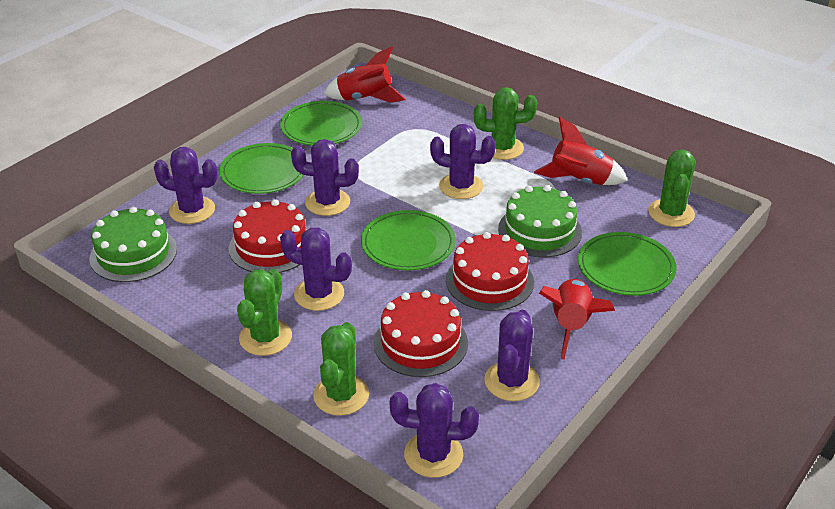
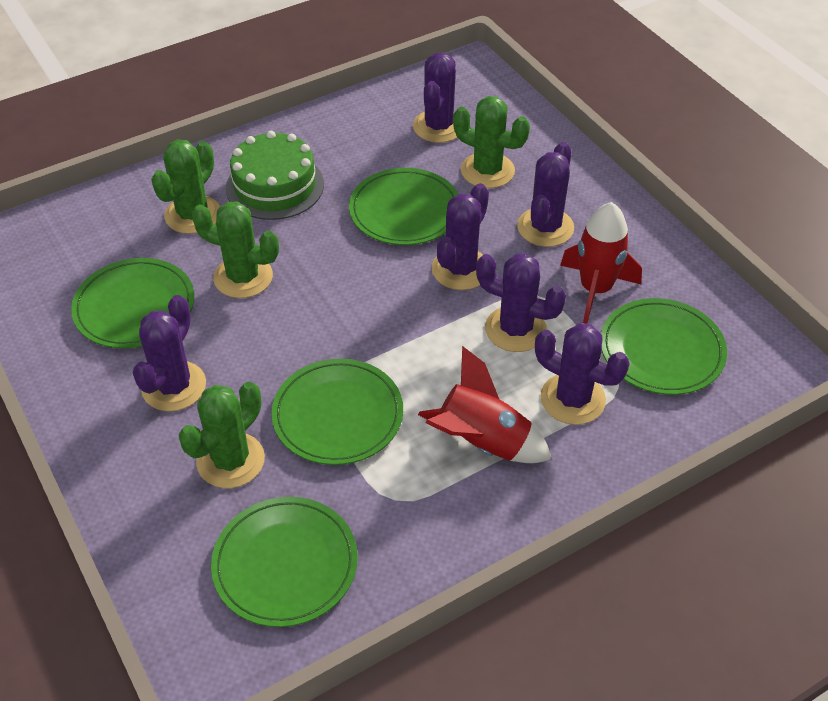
green cake: [89,206,177,282] [498,185,582,258] = 2 -> [226,131,324,220] = 1
green plate: [220,143,304,194] [280,101,362,146] [361,210,456,270] [578,232,677,296] = 4 -> [71,258,194,348] [211,497,358,627] [271,359,403,465] [349,168,458,245] [601,298,727,395] = 5
red cake: [229,199,307,273] [374,290,468,377] [446,232,534,311] = 3 -> none = 0
red rocket: [324,46,406,103] [534,117,628,185] [539,279,615,360] = 3 -> [418,346,552,463] [560,202,642,324] = 2

